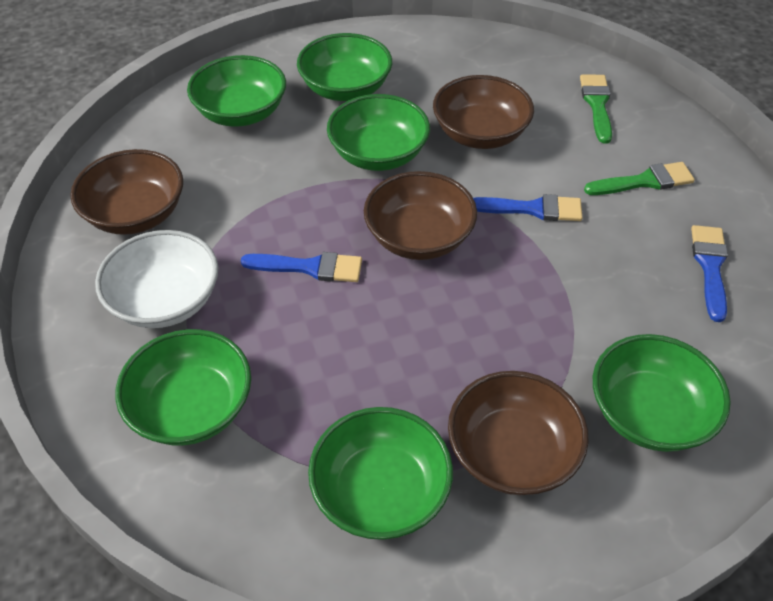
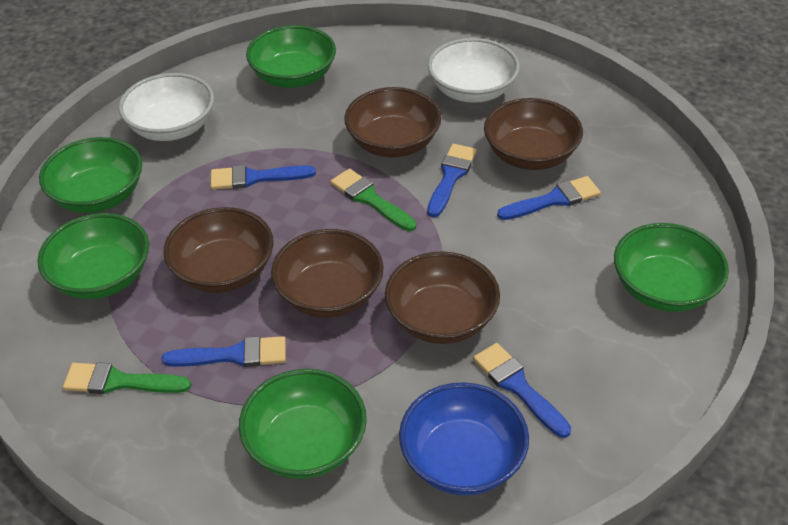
blue bowl: none = 0 -> [399,382,529,495] = 1
blue brush: [241,252,362,282] [473,194,582,221] [691,225,728,322] = 3 -> [162,336,286,367] [211,165,316,190] [427,144,477,217] [473,343,571,438] [497,176,601,220] = 5
brown bowl: [70,149,183,235] [364,171,477,260] [433,75,534,149] [448,371,589,495] = 4 -> [163,207,274,293] [271,229,384,318] [344,87,441,157] [385,251,500,344] [484,98,583,170] = 5
green bowl: [115,329,251,446] [187,55,286,127] [297,33,392,101] [308,407,453,540] [327,94,430,171] [593,334,731,452] = 6 -> [37,213,149,299] [39,137,142,213] [239,369,367,479] [246,25,336,88] [614,223,729,312] = 5
white bowl: [95,230,218,328] = 1 -> [118,73,214,141] [428,38,520,103] = 2

